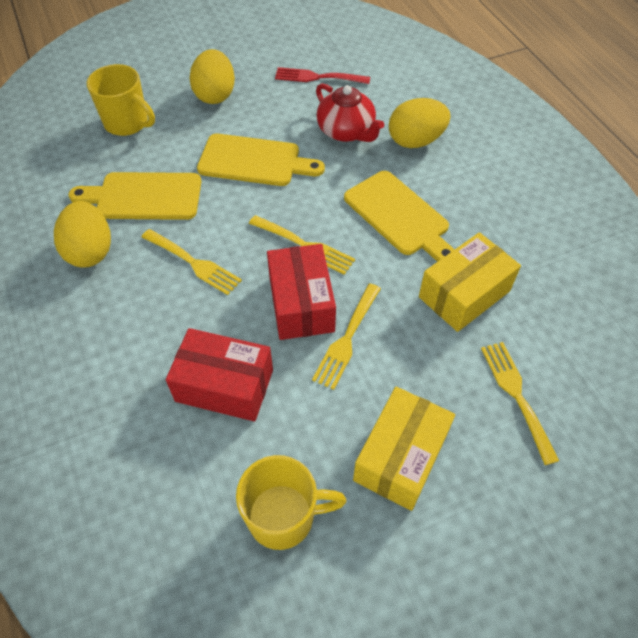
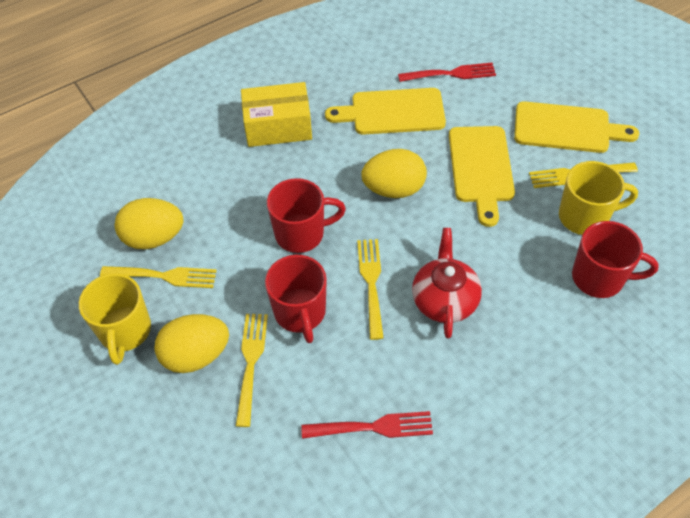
red box: [166,328,273,421] [267,244,336,340] = 2 -> none = 0
red fork: [275,67,370,84] = 1 -> [301,411,433,439] [398,63,496,82] = 2
red mug: none = 0 -> [265,255,327,343] [267,178,346,253] [572,221,659,298] = 3
yellow box: [353,387,455,511] [419,232,521,332] = 2 -> [241,82,312,147] = 1

